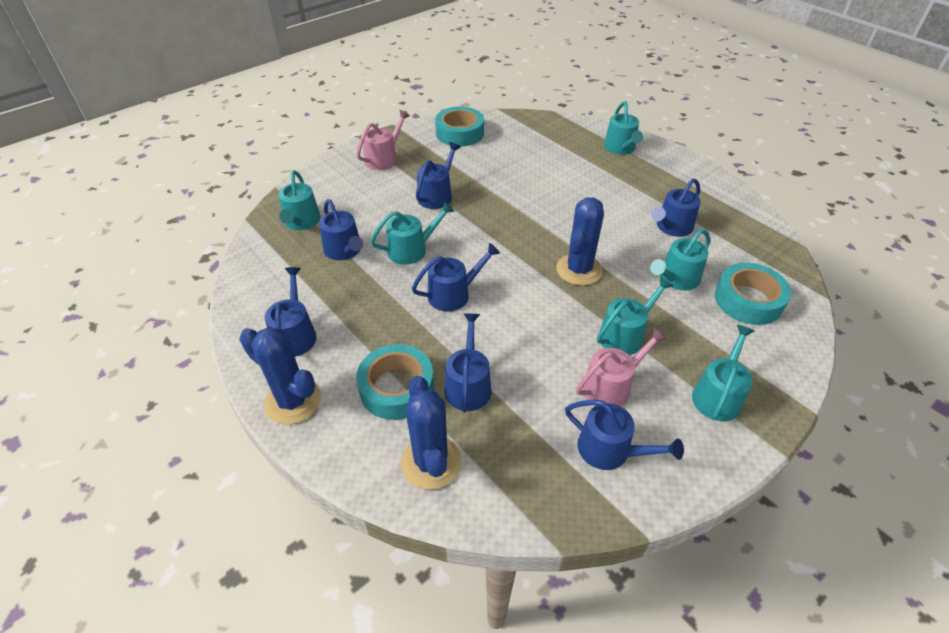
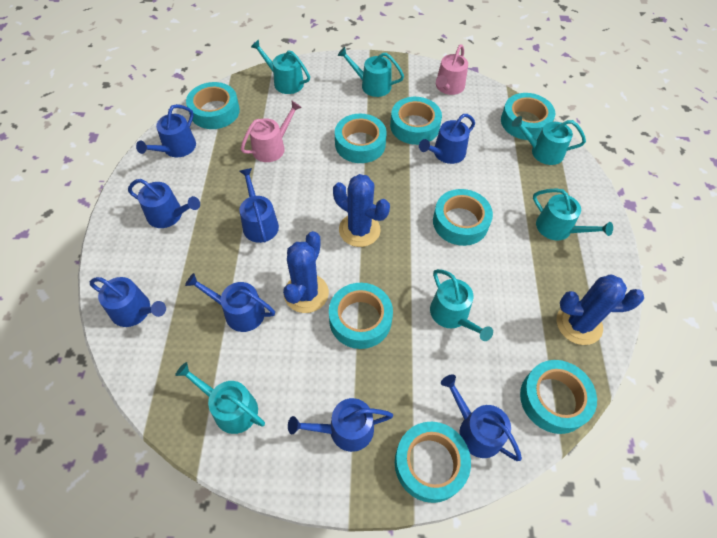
blue watering can: [265,267,316,357] [319,199,363,260] [412,243,500,312] [416,142,461,209] [445,313,492,413] [565,400,684,470] [651,178,701,237] = 7 -> [90,277,166,327] [128,179,200,228] [136,104,196,157] [185,273,275,332] [239,168,279,243] [288,398,393,452] [419,114,475,164] [441,374,522,461] = 8
turquoise tape: [356,344,434,420] [435,107,484,146] [715,263,791,325] = 3 -> [186,82,240,129] [329,283,393,349] [335,114,387,163] [390,97,442,145] [395,422,471,503] [433,189,493,246] [501,93,555,140] [520,360,597,434] = 8

